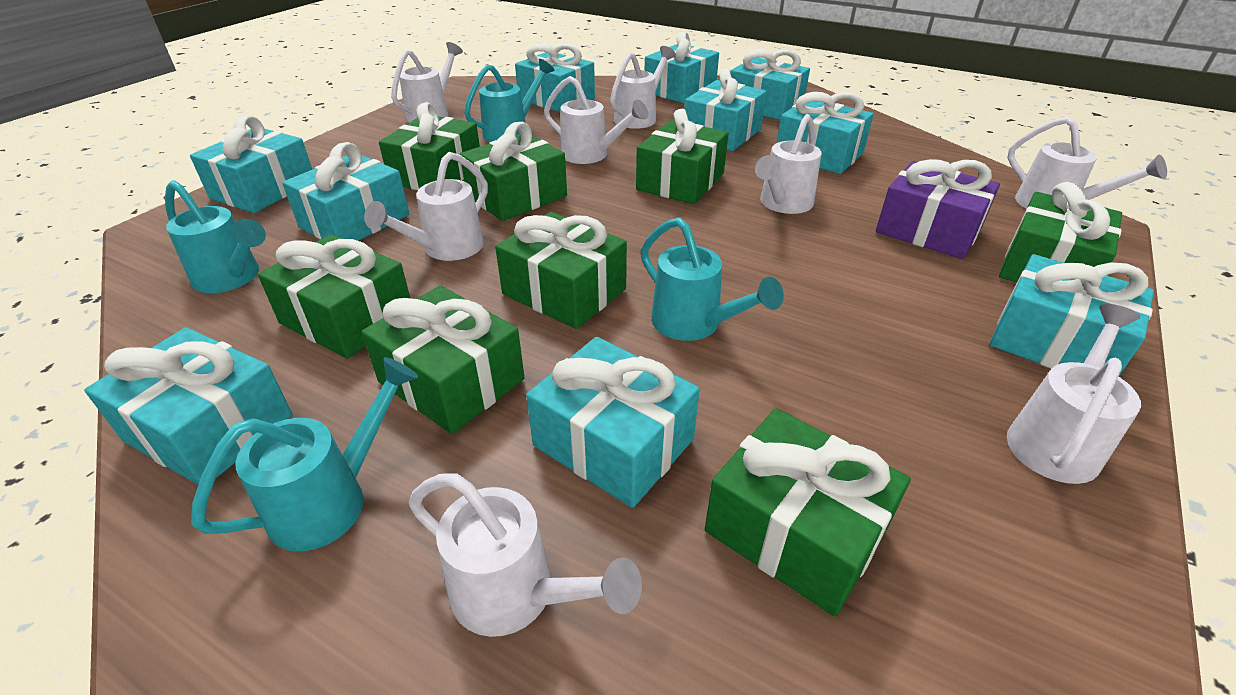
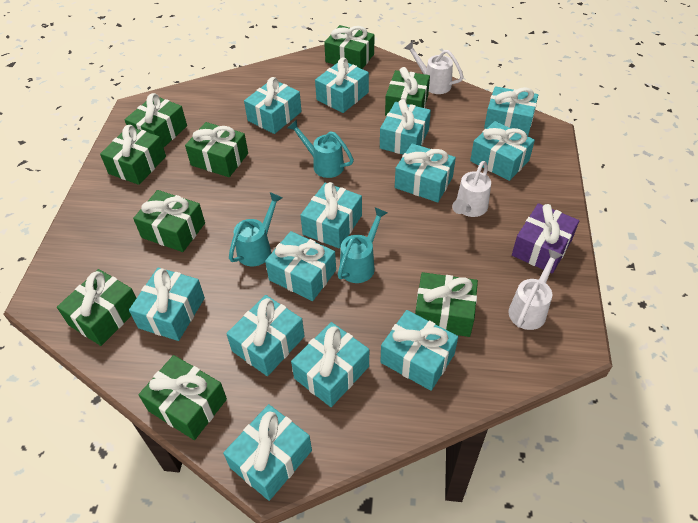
green gift: [258,234,410,358] [361,285,525,434] [379,102,480,190] [460,122,567,221] [495,212,627,329] [636,109,728,204] [705,408,911,616] [999,182,1122,282] = 8 -> [57,269,136,346] [100,125,166,185] [124,93,187,148] [133,190,205,252] [139,355,227,440] [185,122,248,177] [324,25,374,69] [385,67,430,116] [415,272,478,337] = 9
turquoise gift: [84,327,293,485] [190,115,312,213] [282,142,409,241] [515,43,595,113] [526,337,700,508] [645,32,719,103] [684,68,767,151] [730,49,810,120] [777,92,874,174] [989,254,1154,376] = 10 -> [129,267,205,341] [223,404,312,501] [226,295,305,376] [244,77,302,134] [265,231,336,301] [291,322,369,407] [300,182,362,249] [315,58,369,113] [380,99,431,154] [380,310,458,391] [395,143,456,202] [470,121,535,181] [484,86,538,136] = 13
turquoise watering can: [165,180,266,293] [191,357,419,551] [464,59,554,142] [641,217,784,341] = 4 -> [229,192,283,266] [288,119,354,178] [338,207,388,283] = 3
white watering can: [364,152,488,261] [391,42,463,123] [409,473,642,637] [544,76,648,164] [610,46,676,129] [755,114,822,214] [1007,116,1167,209] [1007,304,1141,484] = 8 -> [404,41,464,94] [452,161,491,217] [508,249,562,330] = 3

